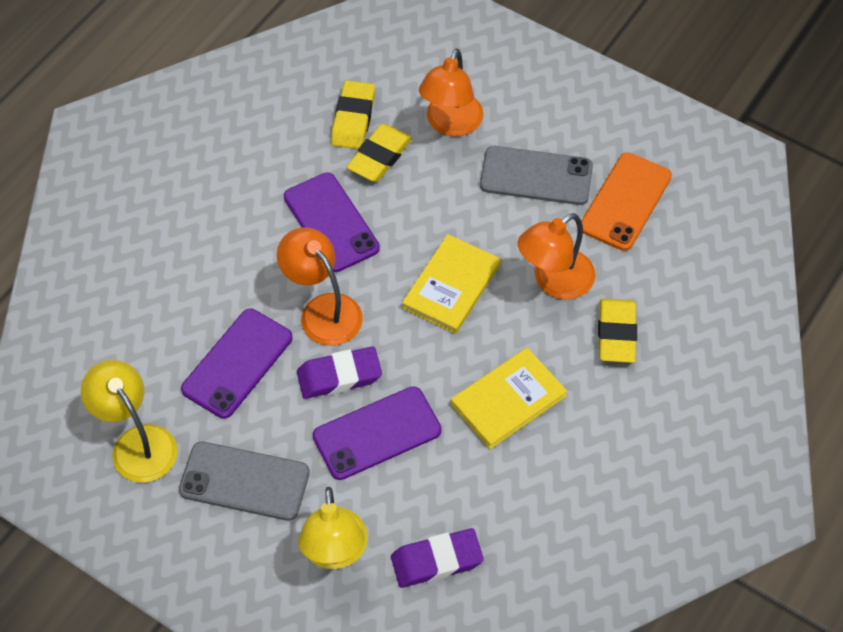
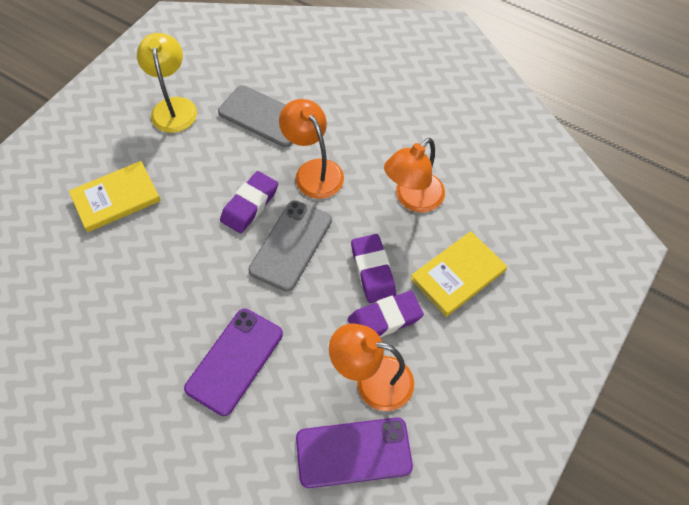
orange phone: [581,152,672,251] = 1 -> none = 0
purple eraser: [297,347,382,399] [391,528,484,588] = 2 -> [220,171,278,233] [348,291,424,337] [351,234,396,303] = 3
purple phone: [181,309,293,419] [284,172,380,272] [313,386,442,480] = 3 -> [184,308,283,416] [296,417,413,488] = 2
yellow eraser: [331,80,375,149] [346,124,412,182] [598,298,637,363] = 3 -> none = 0
yellow lamp: [81,360,178,483] [298,487,368,569] = 2 -> [137,33,197,133] = 1

